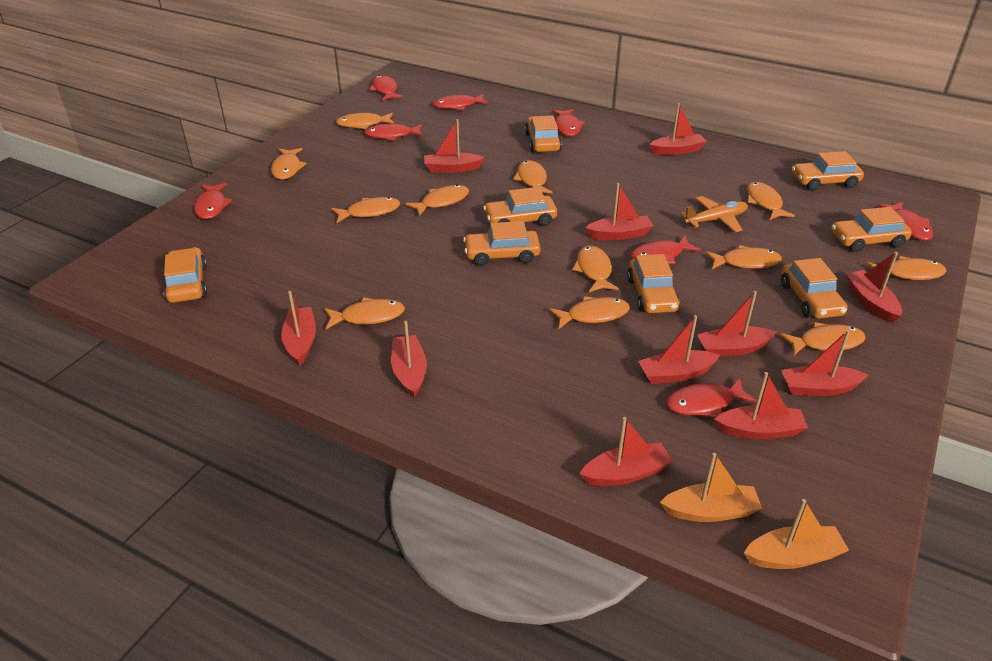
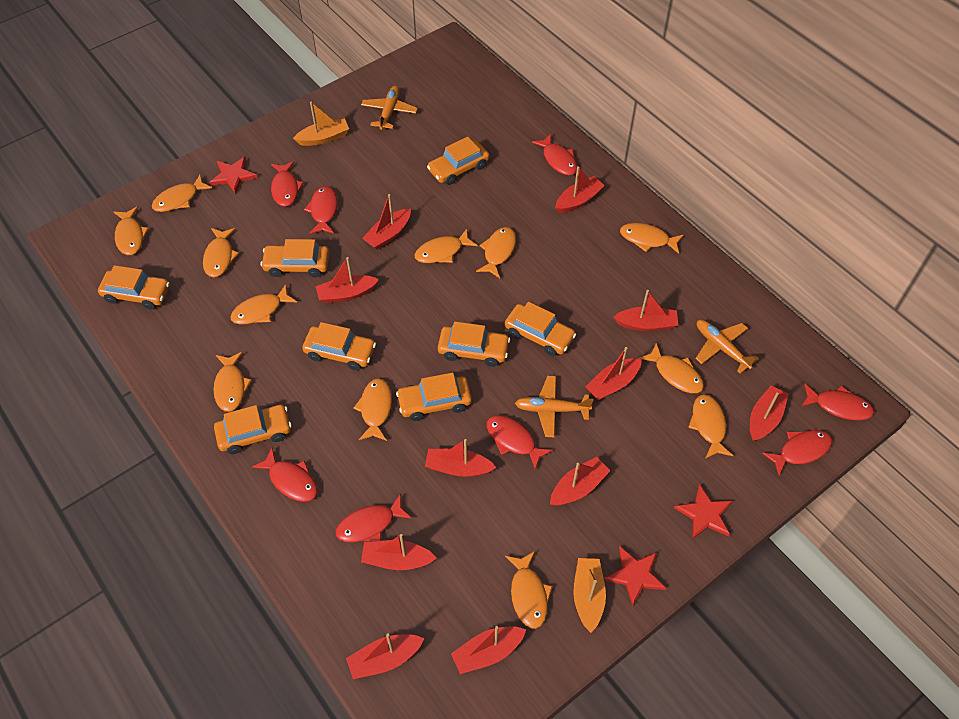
orange plane: [680,196,748,232] = 1 -> [361,86,418,130] [515,376,593,437] [695,320,759,374] = 3
red star: none = 0 -> [209,156,258,194] [604,546,666,606] [674,484,733,540] = 3

